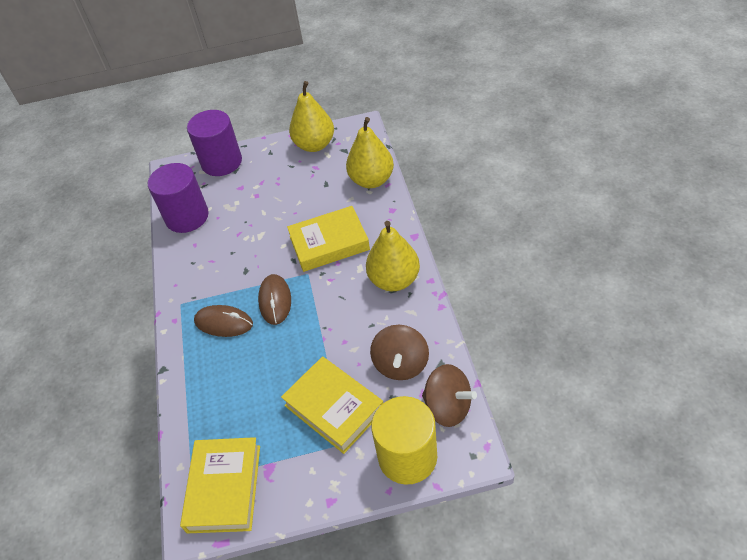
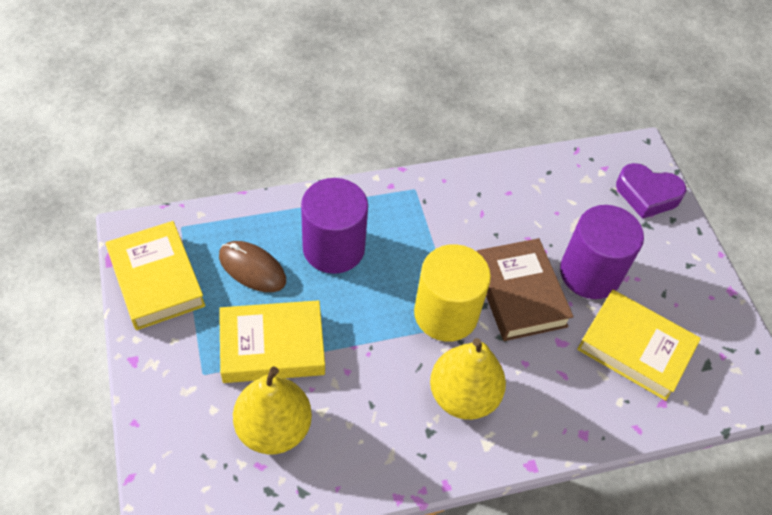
brown book: none = 0 -> [476,238,574,341] = 1
brown mouse: [194,305,253,337] [258,274,291,325] = 2 -> [219,241,286,292] = 1
brown spinning top: [370,325,429,380] [422,364,477,427] = 2 -> none = 0
purple heart: none = 0 -> [616,163,686,219] = 1
yellow pear: [289,81,334,152] [346,117,394,188] [366,221,420,291] = 3 -> [233,366,312,454] [430,338,506,420] = 2

